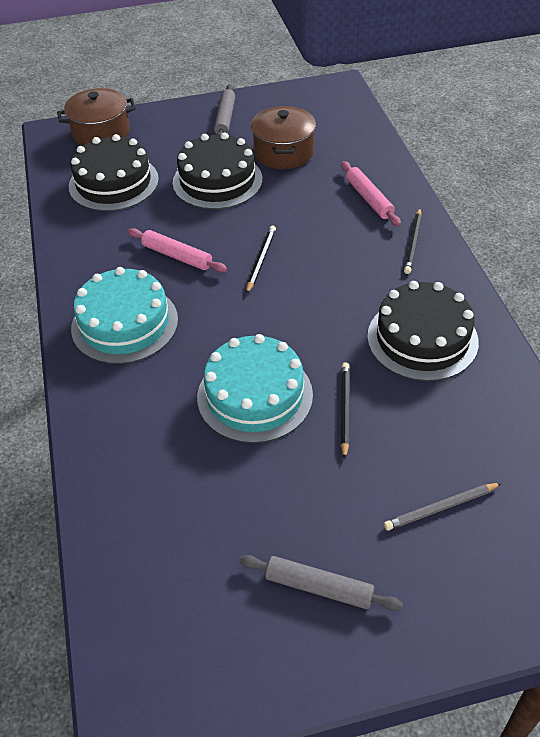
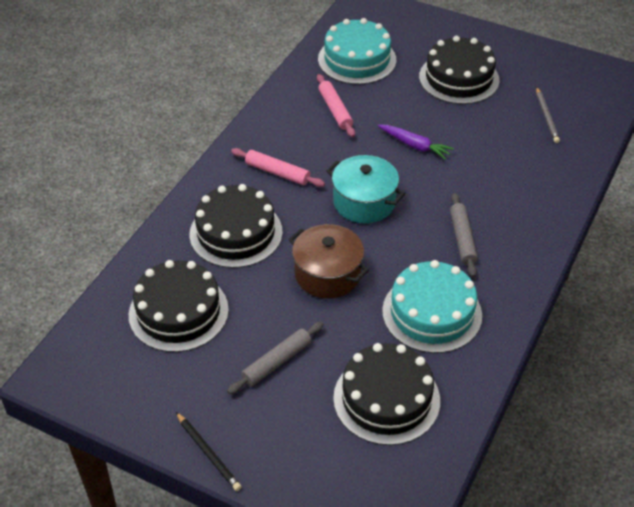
black cake: [69,134,159,211] [173,132,262,209] [367,281,479,381] = 3 -> [129,260,229,352] [190,184,283,268] [333,343,440,445] [419,36,500,104] = 4
black pencil: [246,226,276,294] [341,362,350,459] [404,208,422,274] = 3 -> [176,412,241,491] = 1
brown pot: [57,88,136,146] [251,106,316,169] = 2 -> [289,224,369,298] = 1
purple carrot: none = 0 -> [378,125,454,160] = 1
turquoise pot: none = 0 -> [326,155,405,223] = 1

